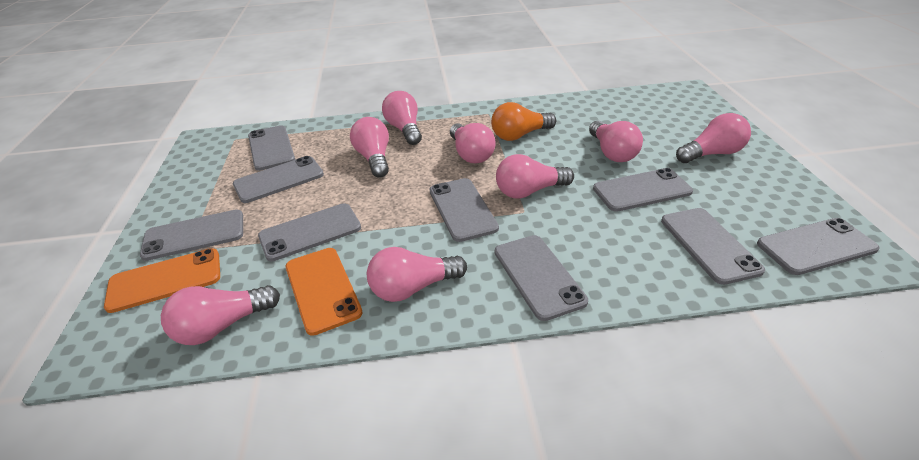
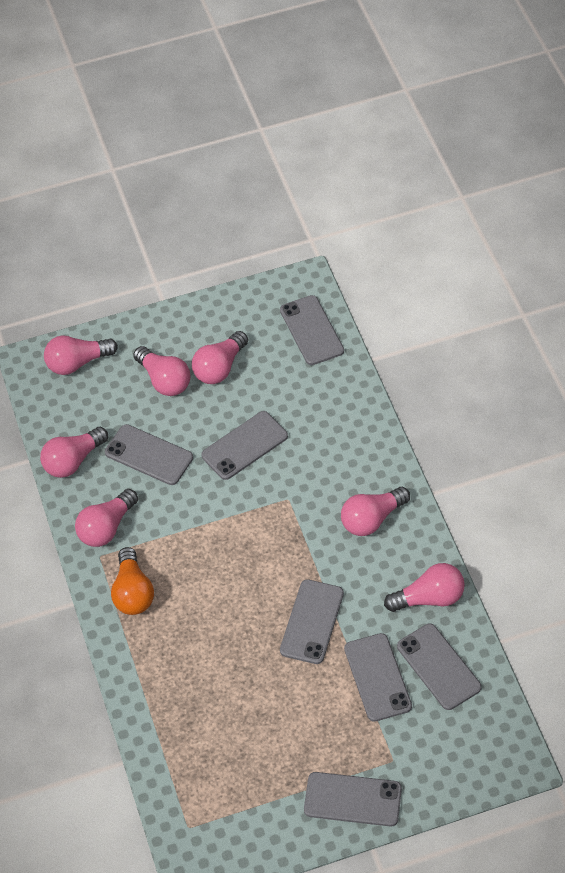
grey phone: [140,209,243,261] [233,156,324,203] [248,125,295,171] [258,203,361,261] [430,178,499,242] [495,235,588,321] [593,168,693,212] [661,208,765,285] [757,218,880,275] = 9 -> [105,424,193,485] [201,411,288,480] [280,295,344,365] [280,579,344,664] [304,772,402,826] [344,633,412,722] [397,624,482,710] = 7
orange phone: [104,248,220,313] [285,248,363,336] = 2 -> none = 0
pink light bulb: [161,285,280,345] [350,117,389,178] [367,247,467,302] [382,91,422,145] [450,123,496,163] [496,154,574,199] [589,121,643,162] [676,113,751,163] = 8 -> [40,427,108,478] [44,336,118,375] [75,489,138,547] [133,346,190,396] [192,331,248,384] [341,487,410,536] [384,563,465,612] = 7

